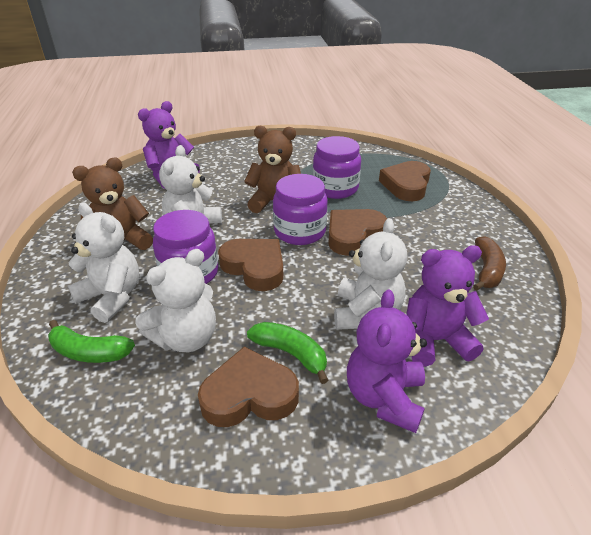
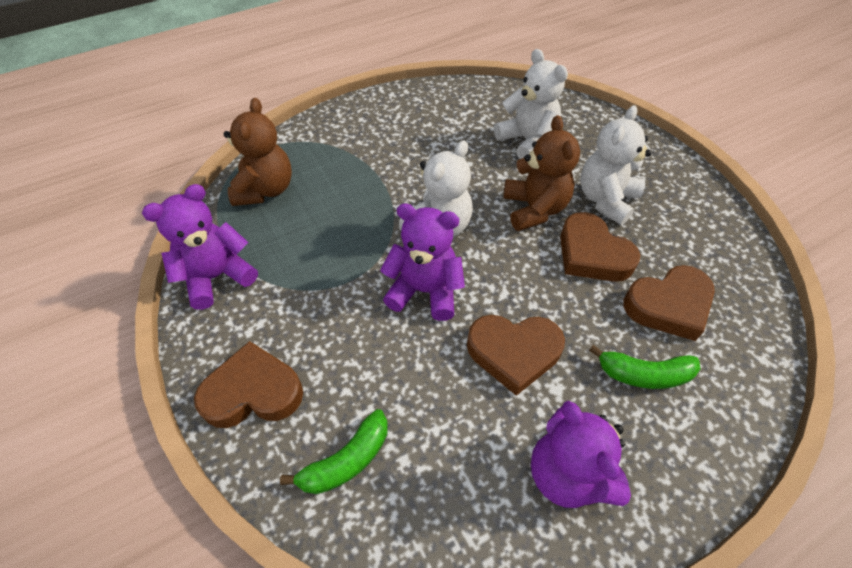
brown banana: [473,236,506,291] = 1 -> none = 0
purple jar: [153,210,219,284] [273,174,328,245] [313,136,361,199] = 3 -> none = 0
white teddy bear: [68,203,139,323] [135,249,216,352] [159,145,222,233] [334,218,407,330] = 4 -> [399,141,473,237] [494,49,568,159] [580,105,651,225] = 3

